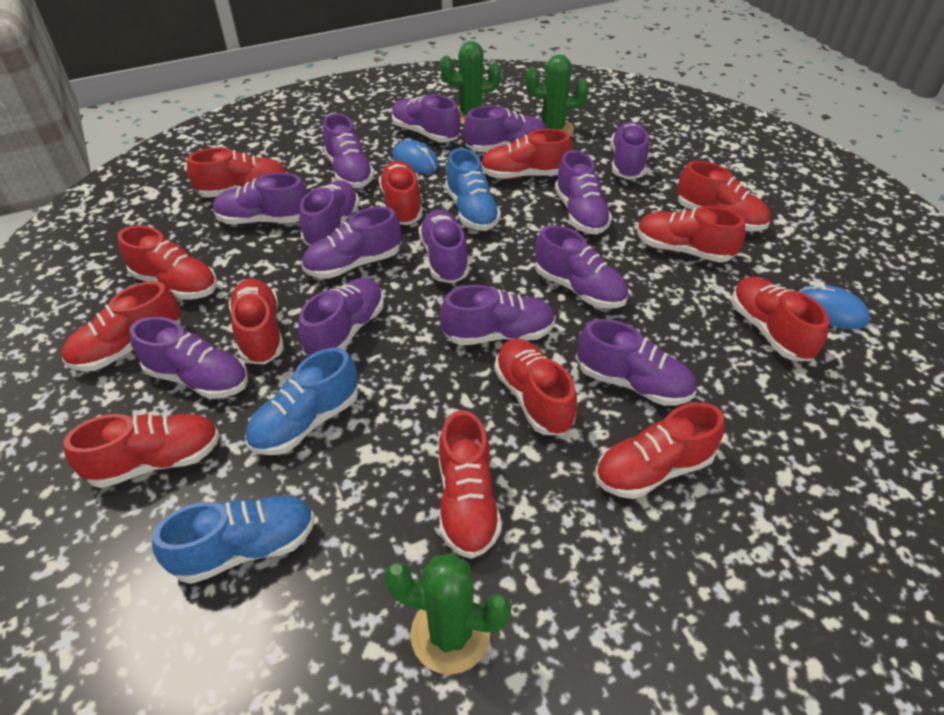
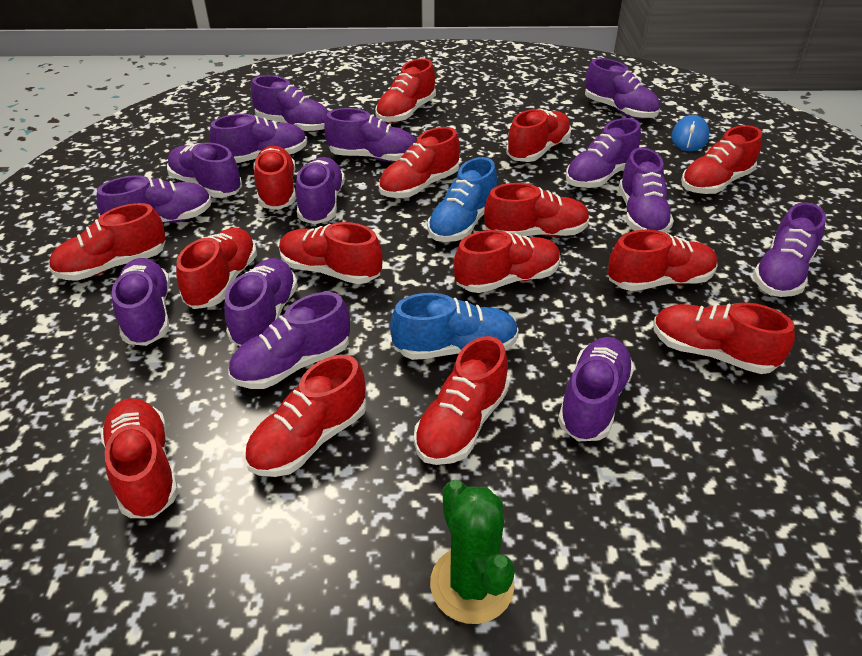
blue mouse: [392,140,439,174] [798,283,870,329] = 2 -> [671,115,709,151] = 1
blue shoe: [152,496,315,584] [245,348,358,455] [445,148,501,231] = 3 -> [390,293,519,360] [428,157,497,242] = 2
green cactus: [384,553,512,675] [440,41,501,124] [526,54,589,136] = 3 -> [430,480,515,624] = 1
red shoe: [62,281,181,371] [63,414,220,488] [118,225,217,300] [187,147,287,198] [229,279,284,365] [379,161,423,225] [439,410,502,559] [481,129,572,179] [494,339,577,435] [595,402,724,499] [637,206,746,263] [677,161,770,232] [732,277,829,361] = 13 -> [49,203,166,281] [100,398,179,518] [176,228,257,309] [244,355,366,477] [253,146,296,210] [279,222,383,284] [375,58,436,123] [378,127,460,198] [414,336,509,465] [454,230,561,293] [484,183,590,237] [506,109,571,162] [608,230,718,291] [653,302,795,374] [681,125,762,194] = 15

